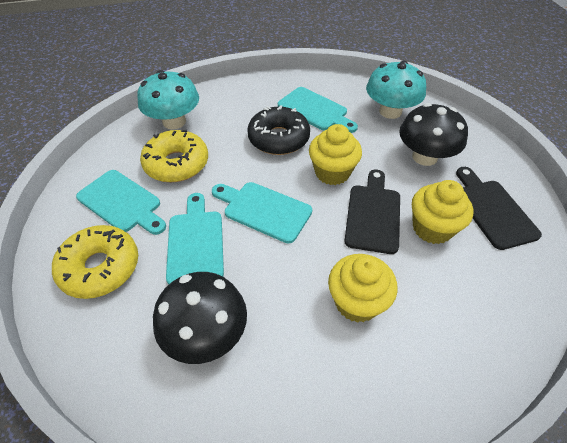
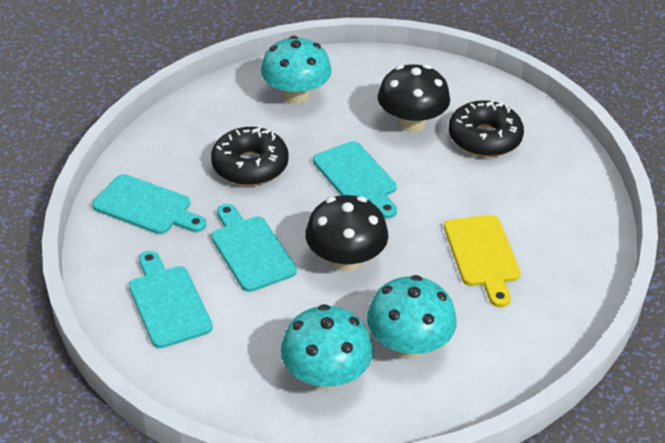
black cutting board: [344,170,400,254] [456,167,542,250] = 2 -> none = 0
black donut: [247,105,310,155] = 1 -> [211,127,289,186] [449,100,524,157] = 2
turquoise mushroom: [137,70,199,129] [366,61,426,119] = 2 -> [261,36,332,104] [281,304,373,390] [367,275,456,359] = 3
yellow cupcake: [309,124,362,185] [328,254,397,323] [412,180,473,244] = 3 -> none = 0
yellow cutting board: none = 0 -> [444,215,521,307] = 1
yellow donut: [52,225,138,299] [140,129,208,183] = 2 -> none = 0

